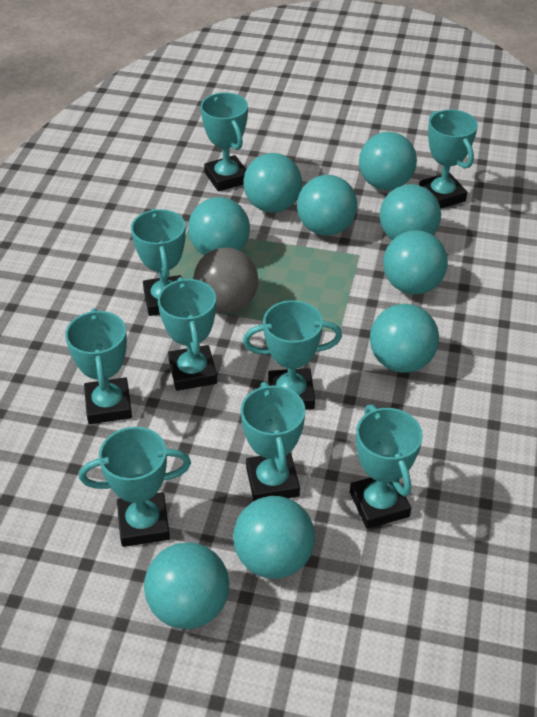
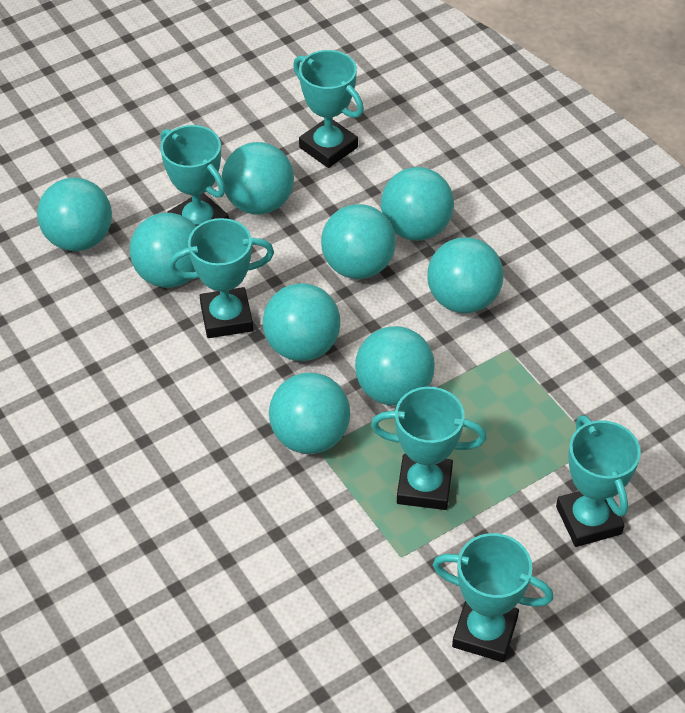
grey ball: [193,248,258,313] = 1 -> none = 0
turquoise trophy: [65,308,132,424] [79,427,191,547] [131,208,186,316] [158,277,217,391] [201,92,248,192] [241,382,306,501] [243,300,342,410] [350,404,423,529] [419,109,478,209] = 9 -> [160,125,229,226] [168,218,274,338] [293,50,364,168] [371,387,487,510] [433,533,554,662] [556,415,641,547] = 6

